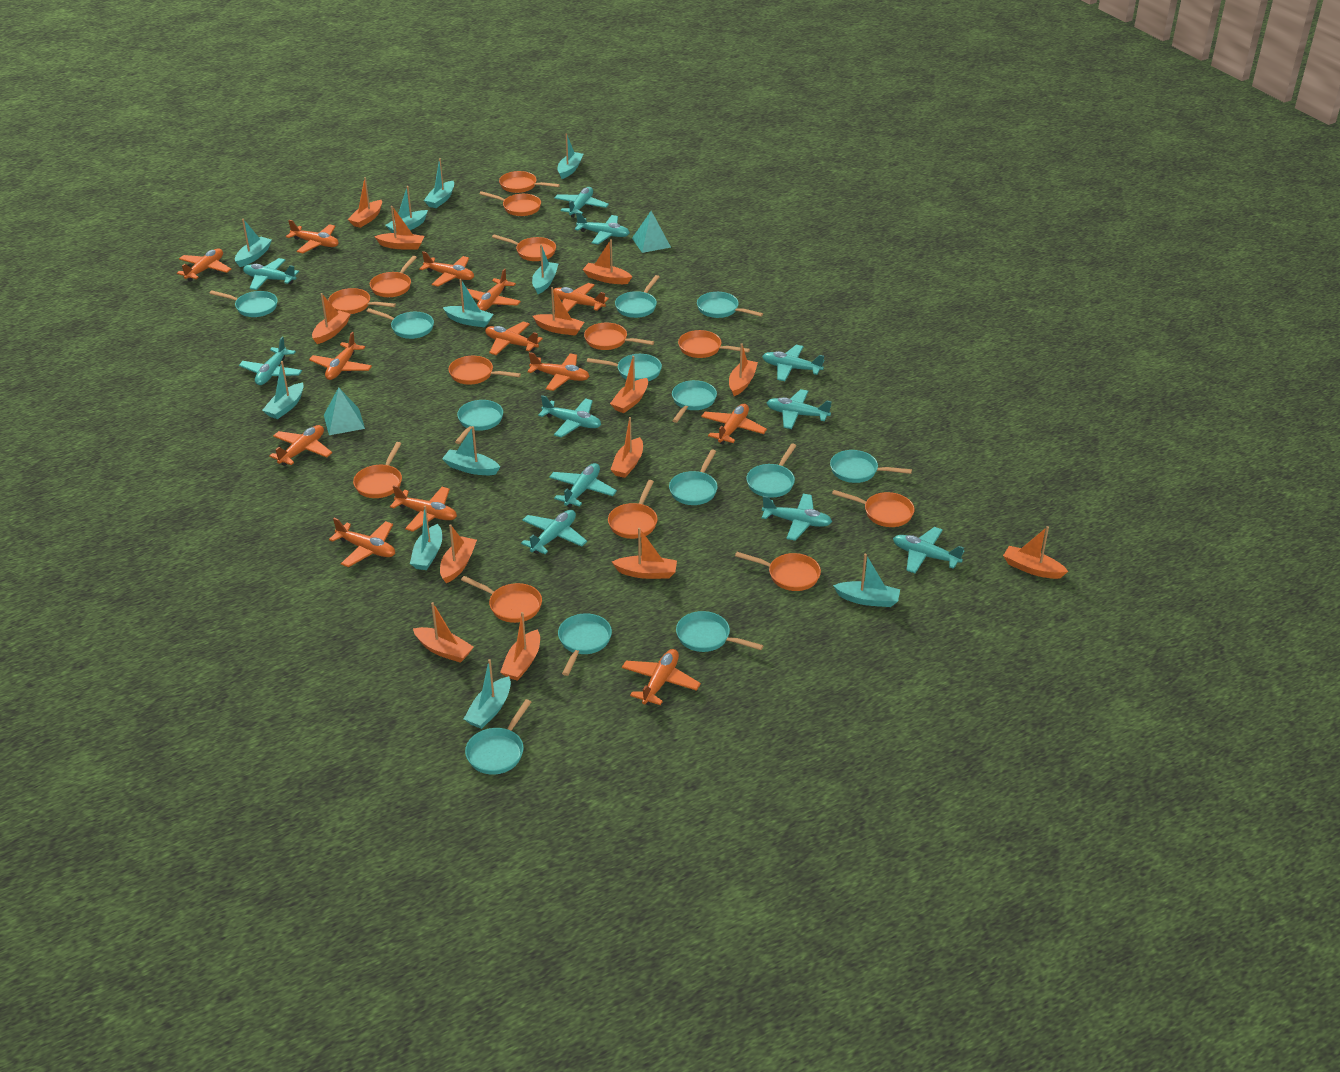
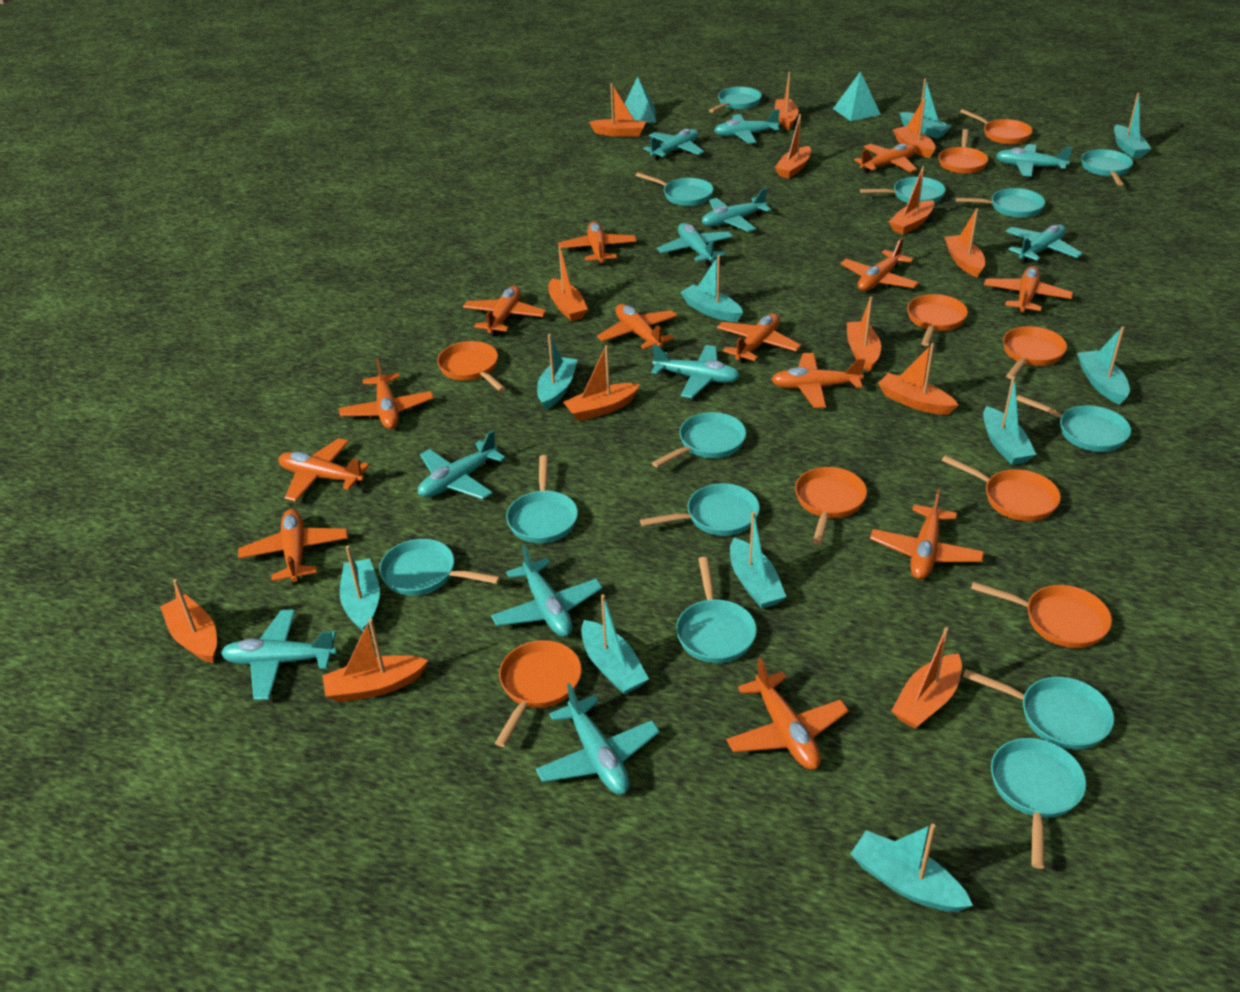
orange pan: [328,288,396,314] [353,442,402,498] [370,256,417,297] [449,356,521,385] [461,576,542,623] [479,191,541,216] [492,235,556,261] [499,171,560,193] [584,323,654,350] [608,480,658,539] [678,330,750,358] [735,552,821,591] [832,490,915,527] = 13 -> [437,341,506,392] [495,640,582,747] [795,467,867,545] [907,294,968,346] [938,129,988,174] [942,455,1061,521] [960,109,1032,144] [971,582,1112,648] [1003,326,1067,379] = 9
turquoise boat: [235,219,272,267] [262,361,304,419] [385,186,428,233] [410,506,442,570] [424,158,454,208] [442,426,500,475] [443,279,494,328] [464,659,511,729] [532,245,558,294] [557,133,583,179] [833,554,900,607] = 11 -> [340,546,380,631] [537,334,578,410] [581,594,649,695] [680,255,743,322] [730,512,786,609] [850,824,973,912] [899,78,952,139] [983,376,1037,465] [1077,326,1130,405] [1114,93,1151,158] = 10

